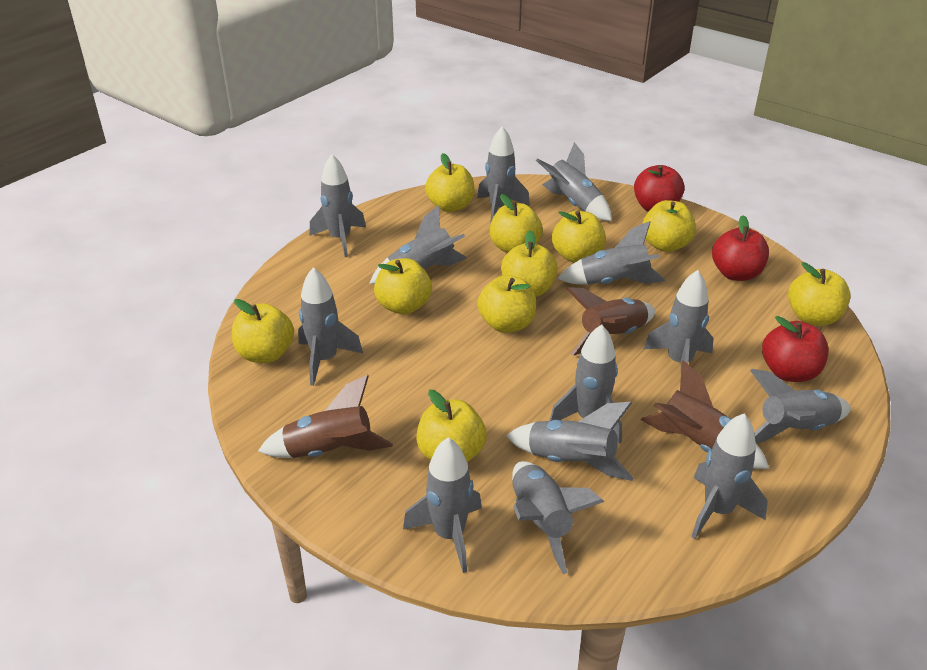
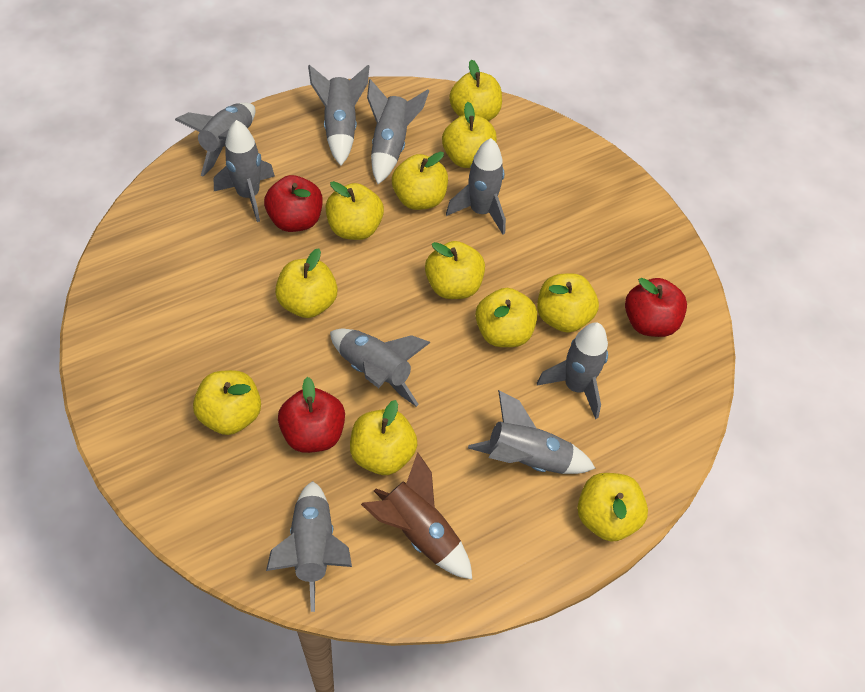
brown rocket: [258,375,393,458] [566,287,655,356] [641,360,770,469] = 3 -> [361,452,473,580] = 1
grey rocket: [298,267,363,386] [310,154,366,257] [369,205,467,284] [403,438,482,573] [477,126,530,224] [506,402,634,481] [512,461,604,574] [536,142,612,221] [549,324,622,444] [558,221,665,285] [644,270,714,369] [691,414,767,539] [750,369,851,443] = 13 -> [175,103,255,176] [214,120,275,222] [266,481,352,612] [308,65,370,166] [330,329,431,407] [367,79,429,184] [446,138,506,234] [468,390,595,474] [537,322,608,419] = 9
yellow apple: [232,299,294,363] [374,258,432,315] [416,390,487,462] [425,153,475,212] [477,275,536,333] [490,194,543,253] [501,230,558,297] [552,211,606,263] [642,200,696,252] [788,262,851,326] = 10 -> [193,370,261,435] [275,249,338,318] [326,181,384,240] [350,400,417,475] [392,152,448,210] [425,241,485,299] [442,102,497,168] [449,59,502,121] [475,288,538,347] [537,274,599,333] [577,473,648,542] = 11

